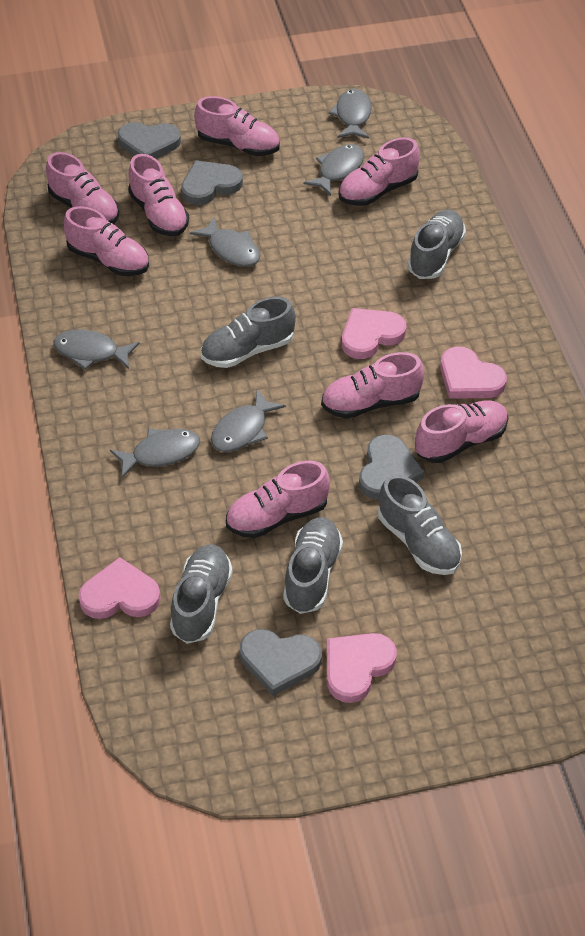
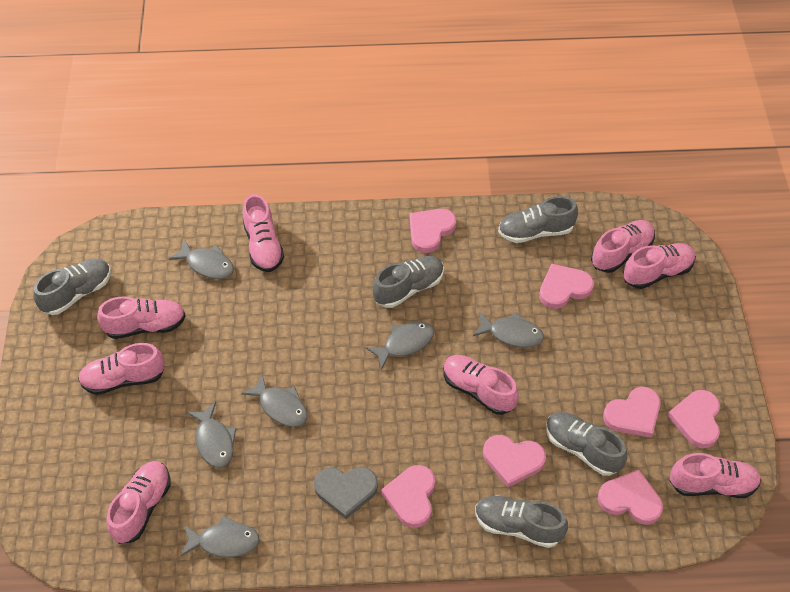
grey heart: [117,122,181,159] [181,161,243,205] [240,629,322,696] [359,435,424,499] = 4 -> [314,467,378,519] = 1
pink heart: [78,557,161,619] [327,633,397,703] [342,308,407,359] [440,346,507,399] = 4 -> [381,465,435,528] [410,209,456,253] [483,435,546,487] [539,263,594,309] [598,470,663,525] [603,387,661,437] [668,390,720,448] = 7

